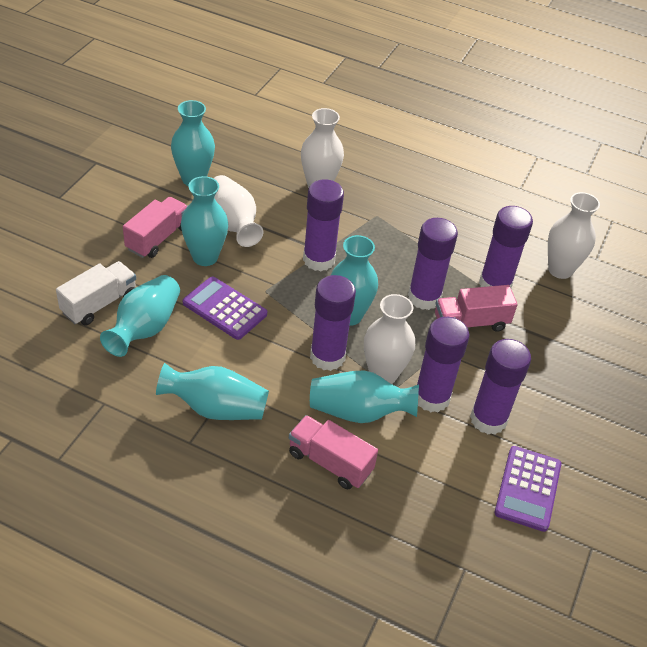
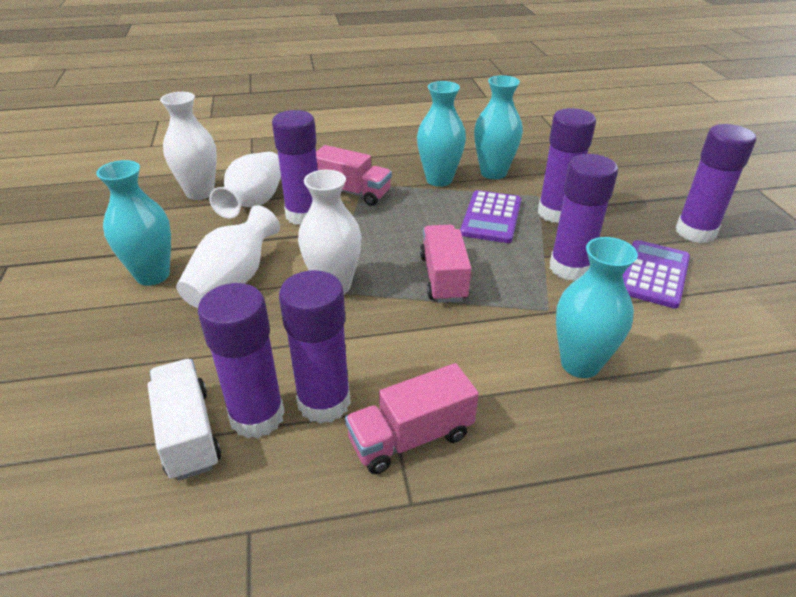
turquoise vase: [100,275,180,357] [156,363,269,420] [171,100,215,186] [181,176,228,266] [310,370,419,423] [331,235,378,326] = 6 -> [96,160,171,286] [417,81,466,187] [474,75,523,179] [556,237,638,378] = 4

